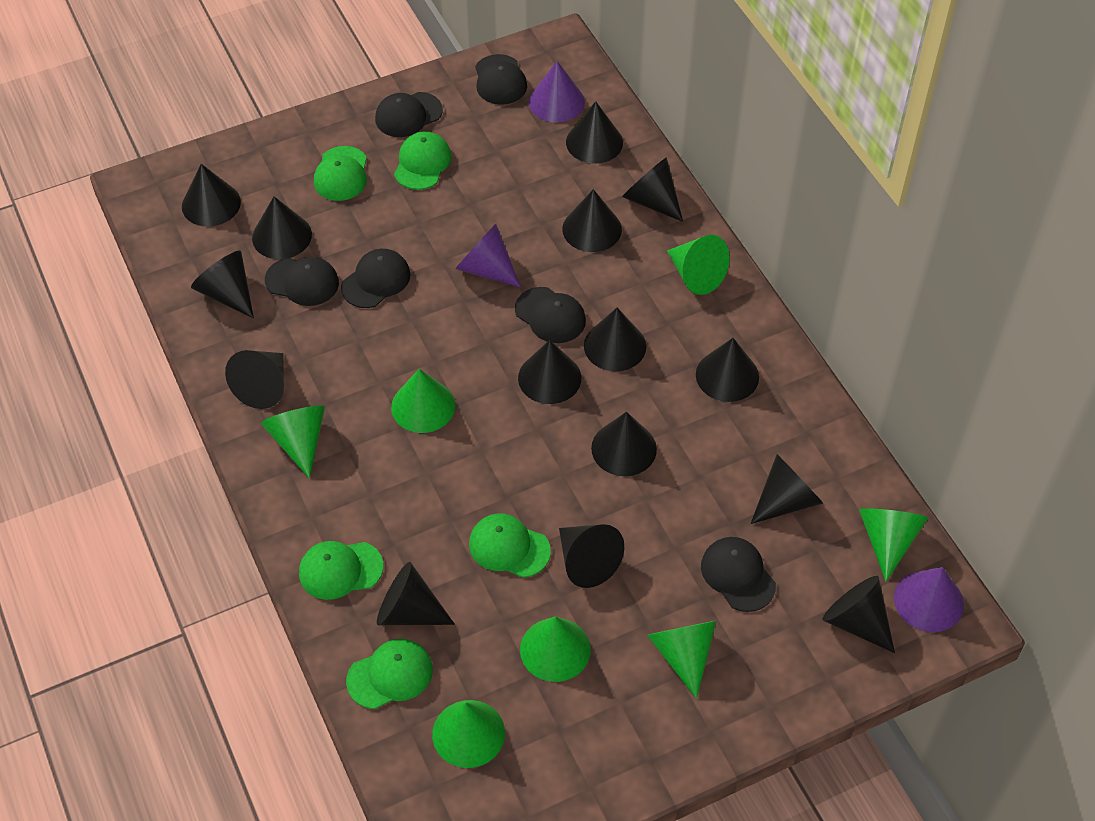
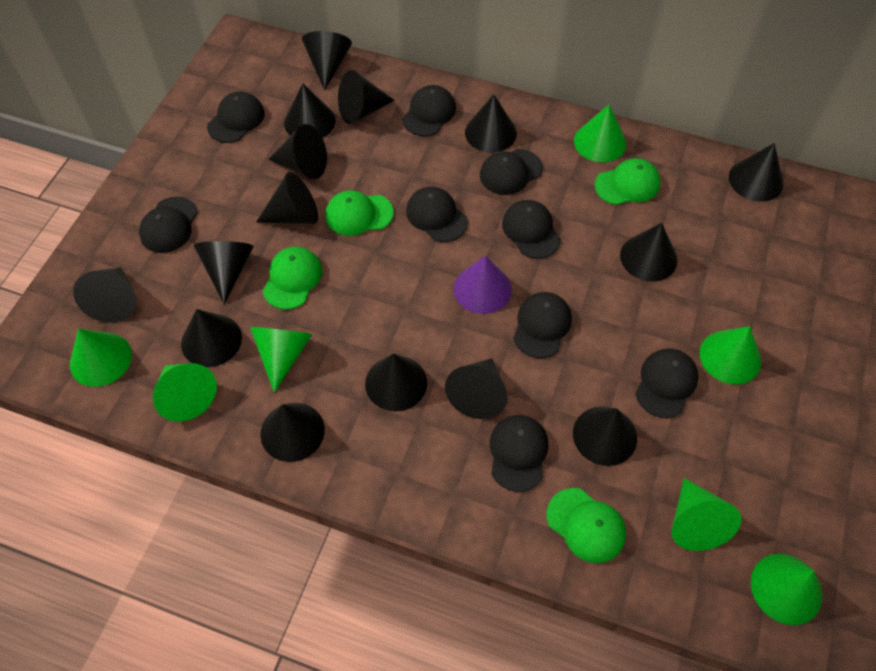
black cap: [265,257,339,306] [341,249,411,308] [375,92,443,137] [475,54,527,105] [515,287,586,343] [701,537,776,612] = 6 -> [139,197,198,253] [207,92,265,143] [402,85,456,136] [406,187,468,242] [480,149,543,195] [490,415,549,492] [502,200,561,259] [513,292,572,358] [635,348,699,418] = 9
green cap: [299,541,383,600] [314,146,367,201] [346,639,433,709] [394,131,451,190] [469,513,551,578] = 5 -> [263,247,322,309] [325,190,394,236] [547,488,626,563] [595,158,660,205] = 4
purple cone: [455,224,521,288] [529,61,585,123] [894,567,964,632] = 3 -> [453,255,512,314] = 1

